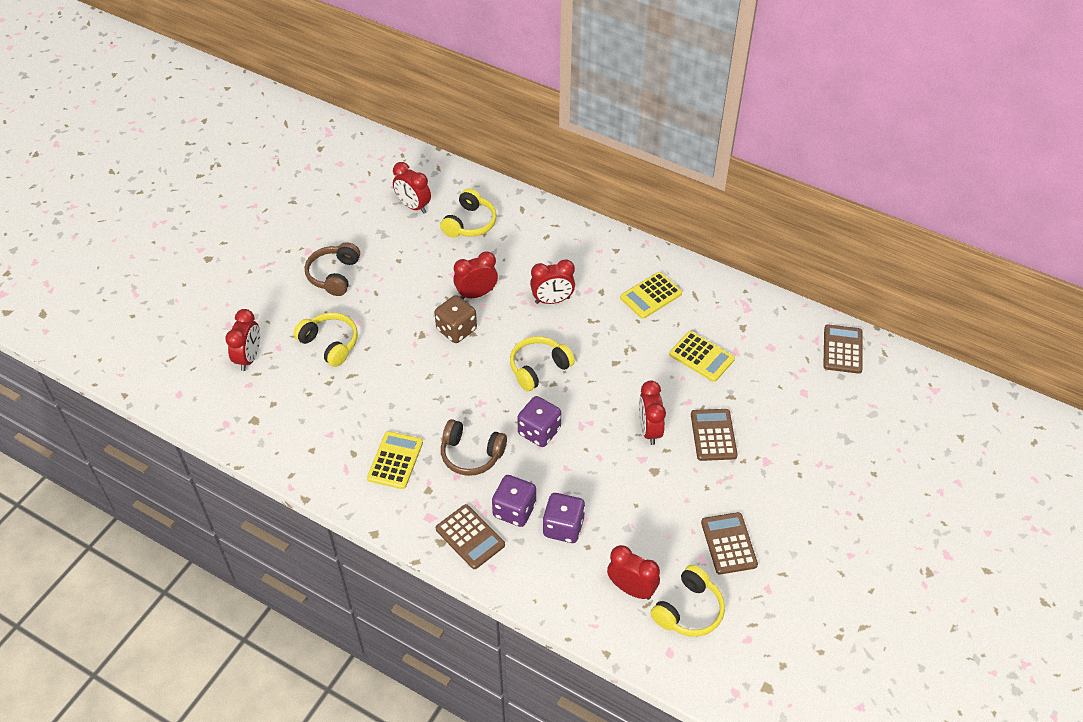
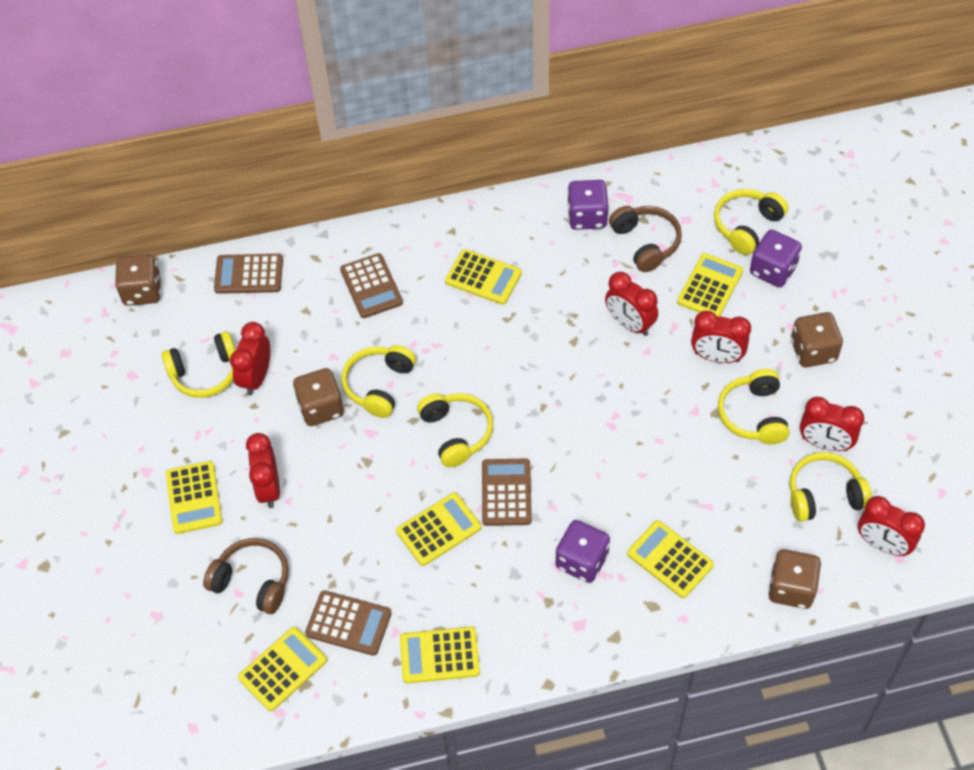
brown dice: [434,295,477,343] = 1 -> [115,254,161,306] [293,368,344,426] [768,549,821,609] [791,312,843,367] = 4
yellow calculator: [367,431,423,489] [620,272,682,319] [669,331,735,382] = 3 -> [166,461,223,534] [238,627,327,711] [396,492,481,566] [400,627,480,684] [445,249,522,305] [627,520,714,598] [677,253,743,317] = 7
yellow headphones: [294,313,358,367] [440,188,497,238] [510,336,575,392] [650,565,725,637] = 4 -> [162,331,235,398] [342,345,416,418] [417,393,493,467] [714,189,788,255] [718,369,789,444] [790,452,872,522] = 6

